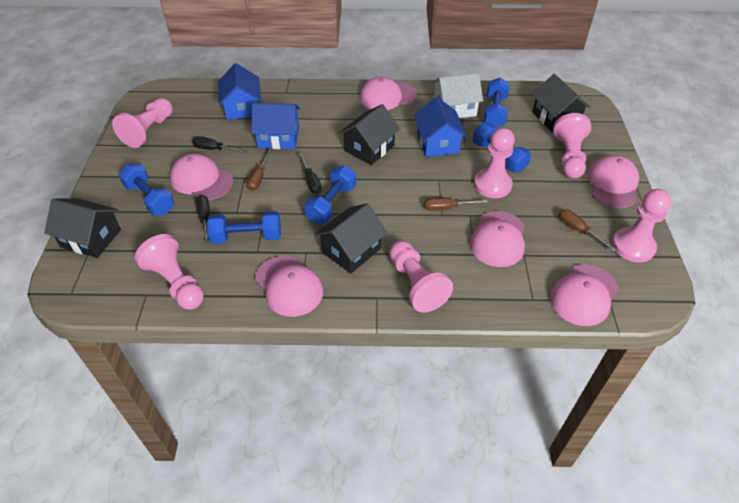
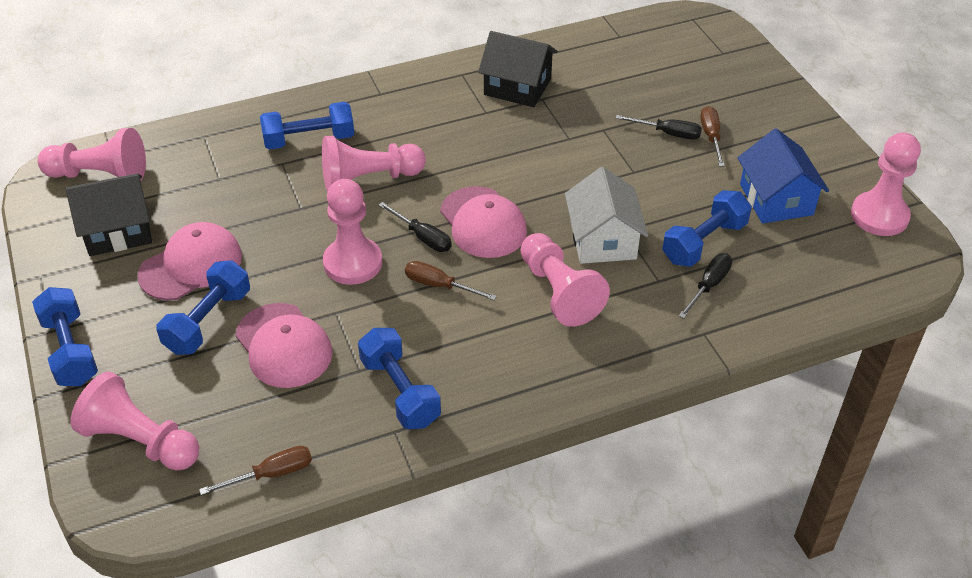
black house: [44,198,121,258] [314,203,387,274] [339,104,400,165] [532,74,591,132] = 4 -> [66,173,152,256] [478,31,558,107] = 2
blue house: [218,63,261,120] [251,103,300,149] [414,97,467,157] = 3 -> [738,129,829,224] = 1
pink cap: [170,153,233,200] [255,256,323,317] [360,77,417,110] [470,211,525,267] [550,264,619,326] [587,155,639,208] = 6 -> [137,222,242,300] [236,303,333,388] [440,186,527,258] = 3

